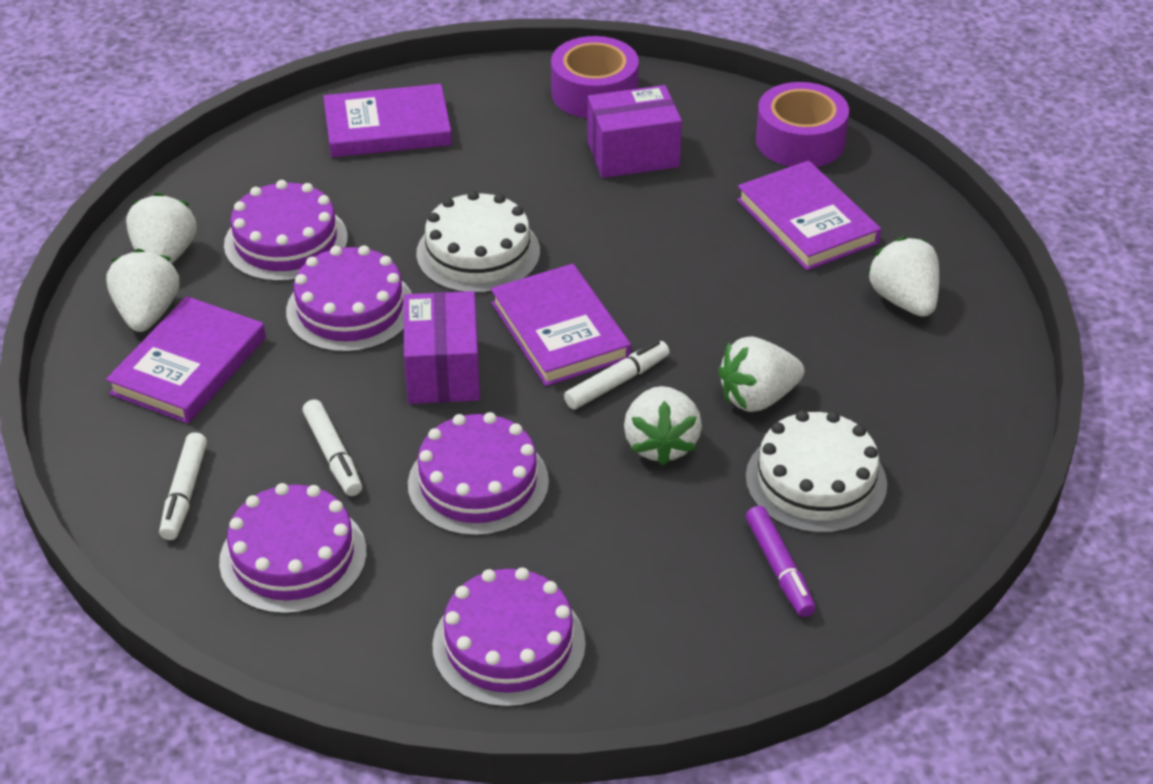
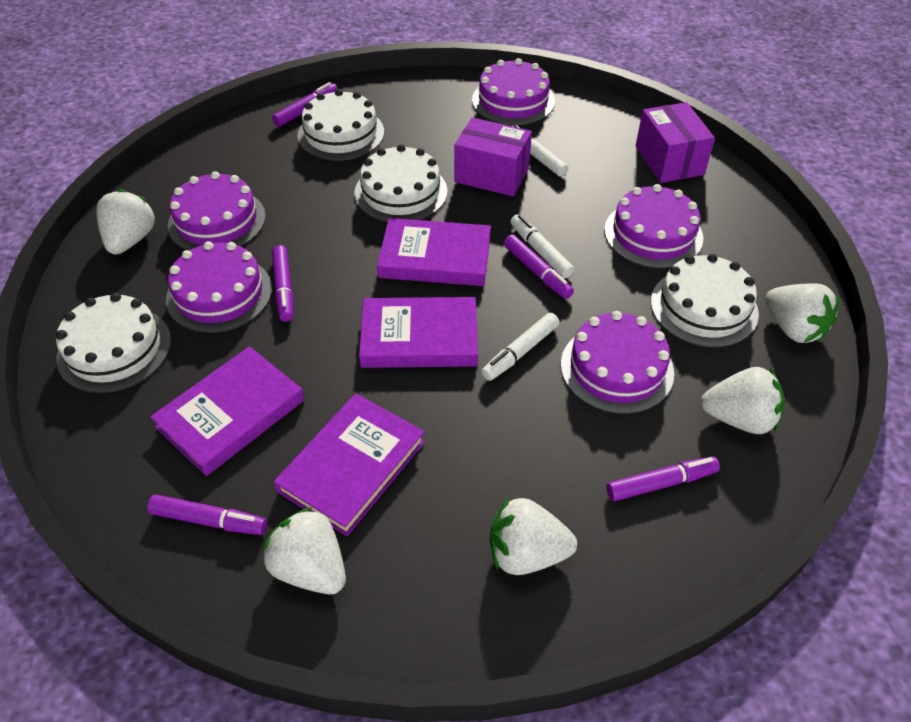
purple marker: [746,506,816,617] = 1 -> [147,495,267,535] [272,82,338,127] [272,245,293,322] [504,235,574,299] [606,456,720,501] = 5
purple tape: [551,36,639,118] [756,82,849,167] = 2 -> none = 0
white cake: [416,191,540,294] [746,410,887,534] = 2 -> [56,293,171,393] [297,89,384,161] [354,144,448,222] [651,254,759,348] = 4

